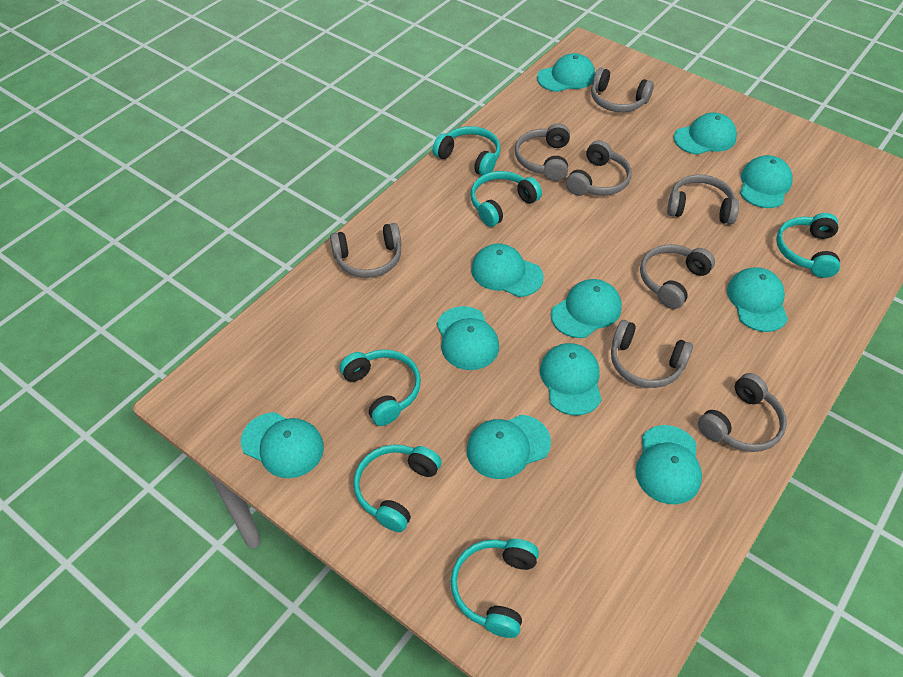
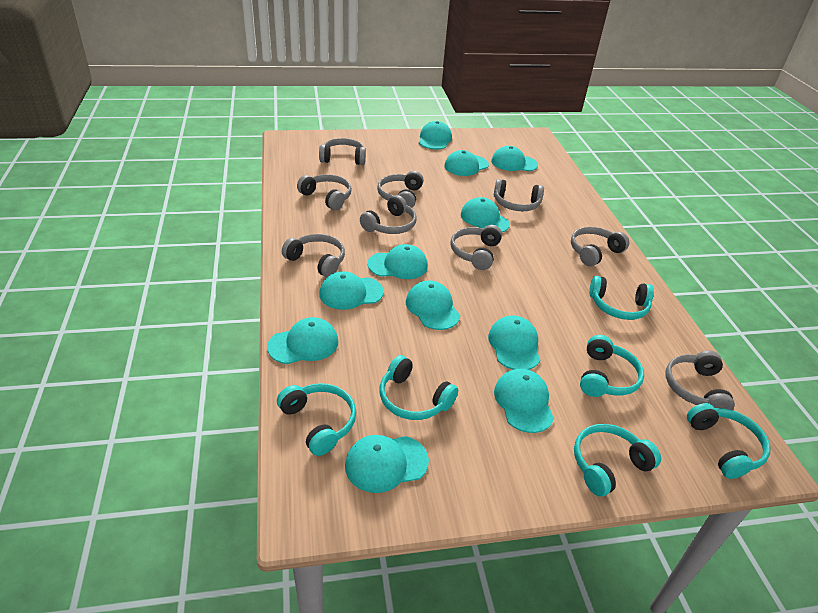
grey headphones: [330,223,401,278] [515,123,570,181] [566,140,632,196] [591,68,654,112] [611,320,693,388] [640,244,715,309] [667,174,739,224] [698,373,787,452] = 8 -> [282,234,345,278] [297,174,352,210] [319,138,366,165] [360,195,417,234] [377,171,424,208] [450,225,502,270] [494,179,544,211] [571,227,629,267] [666,351,735,410] = 9

